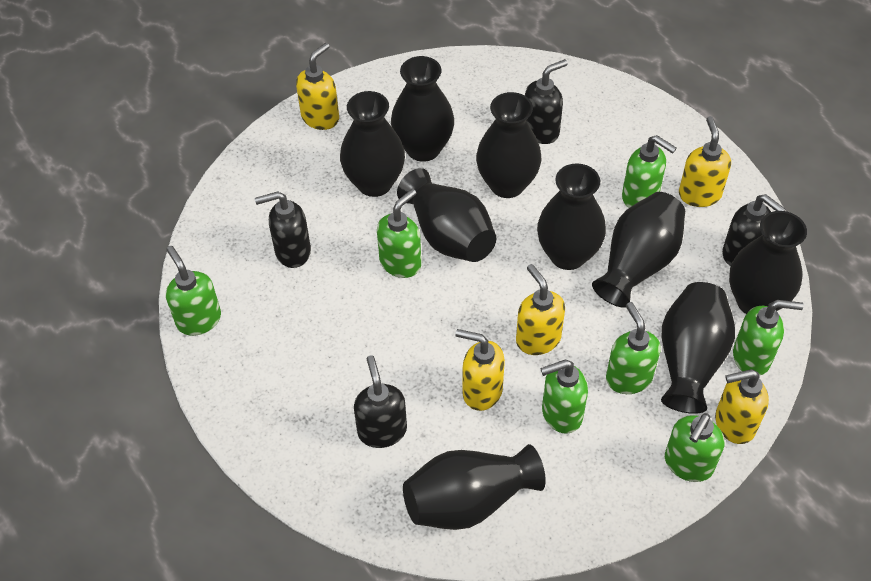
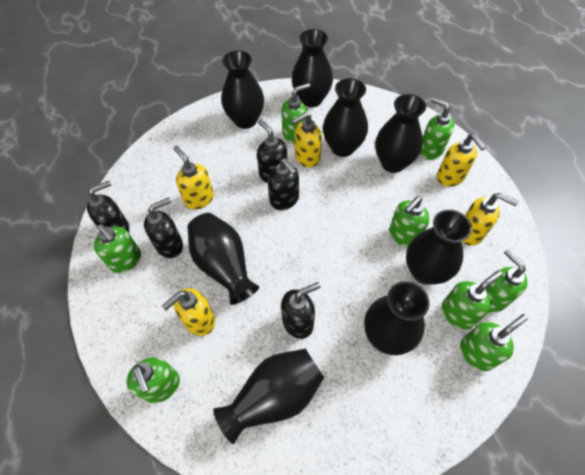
black soap dispenser: [255,192,311,268] [354,355,407,448] [525,59,568,144] [722,194,786,266] = 4 -> [87,181,129,232] [144,198,183,258] [257,119,287,183] [268,158,299,210] [281,282,320,339] = 5
black vase: [340,91,405,197] [391,56,454,162] [397,168,496,262] [403,444,546,530] [476,92,542,198] [537,163,606,270] [592,192,685,308] [661,282,735,414] [729,211,807,314] = 9 -> [187,213,259,305] [213,349,324,444] [221,50,264,129] [292,29,333,107] [323,78,368,157] [364,281,430,355] [375,94,426,173] [406,210,472,285] = 8
green soap dispenser: [166,246,221,336] [377,189,421,278] [540,359,588,434] [606,302,661,394] [622,135,676,208] [665,413,724,482] [733,300,803,375] = 7 -> [94,224,141,273] [126,357,180,403] [281,83,310,144] [389,196,430,247] [420,97,454,160] [442,270,503,330] [460,314,528,371] [486,249,528,313] = 8

